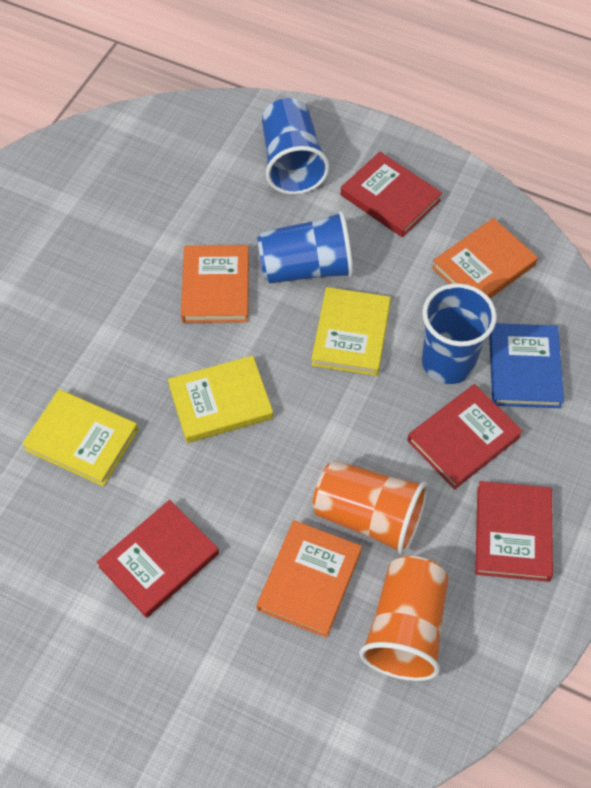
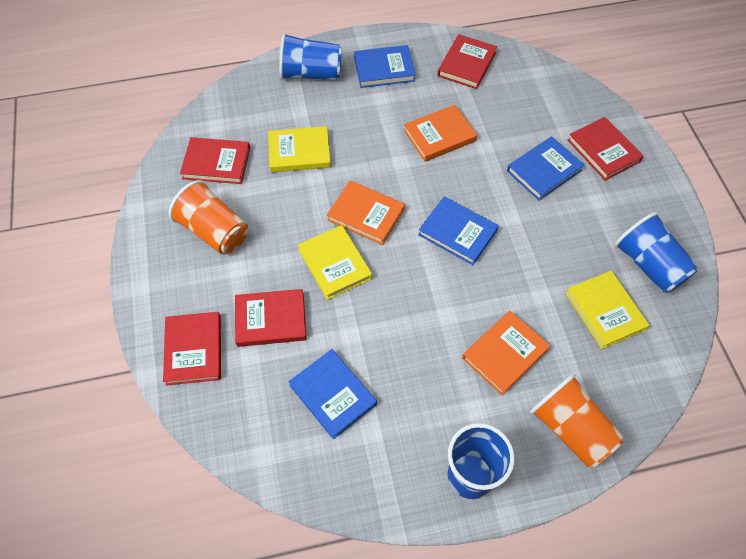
blue book: [489,323,564,408] = 1 -> [288,349,377,440] [354,45,416,88] [418,197,499,265] [507,136,584,200] = 4
red book: [97,500,219,618] [340,152,442,237] [407,384,523,490] [475,481,553,582] = 4 -> [163,312,221,386] [180,137,250,184] [235,289,306,347] [438,34,497,89] [568,117,644,181] = 5

